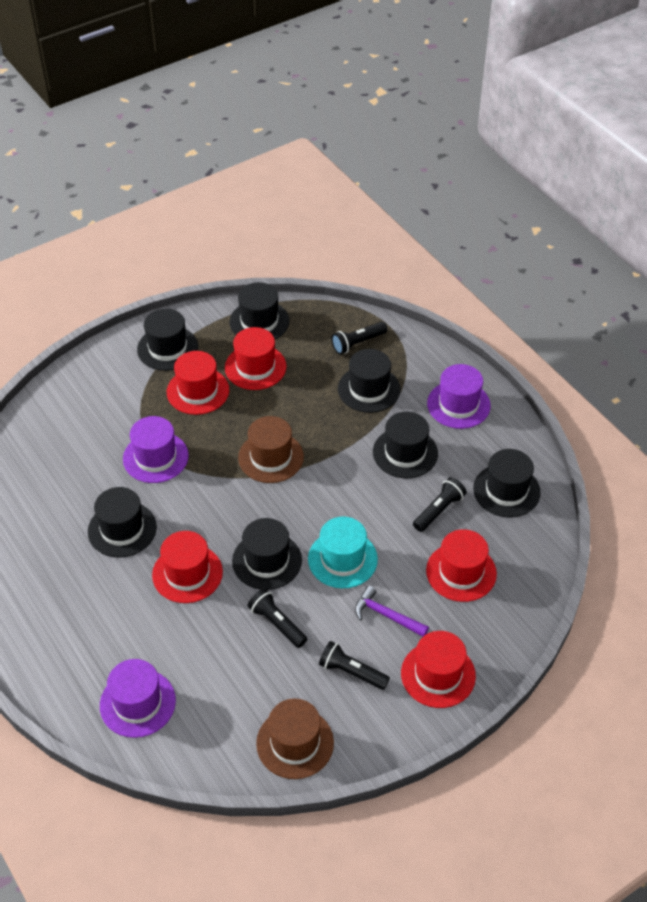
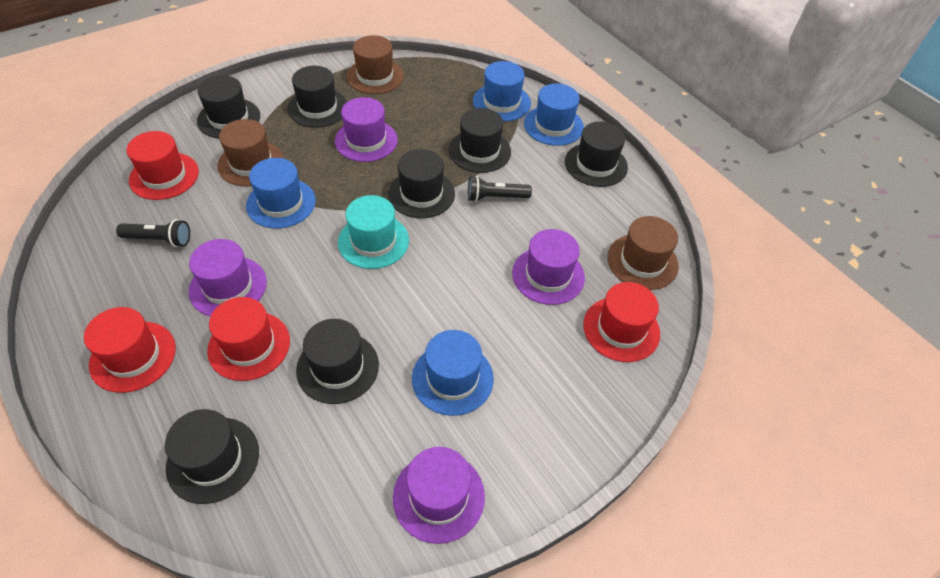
black flashlight: [248,588,307,648] [319,641,390,690] [331,322,387,354] [413,477,467,532] = 4 -> [116,219,190,247] [468,176,532,202] = 2
blue hat: none = 0 -> [246,158,316,228] [412,330,494,416] [473,61,531,121] [524,84,584,146] = 4
brown hat: [238,416,304,483] [256,699,334,779] = 2 -> [217,119,284,186] [346,35,404,94] [607,216,679,290] = 3
purple hammer: [355,586,429,637] = 1 -> none = 0
purple hat: [100,659,176,738] [123,416,189,483] [427,364,491,429] = 3 -> [189,239,267,316] [335,97,398,162] [393,447,485,544] [512,229,585,305] = 4
red hat: [152,531,223,603] [167,351,229,415] [225,327,287,390] [401,631,476,708] [426,529,497,602] = 5 -> [84,307,176,393] [127,131,199,200] [207,297,290,381] [583,282,660,362] = 4

